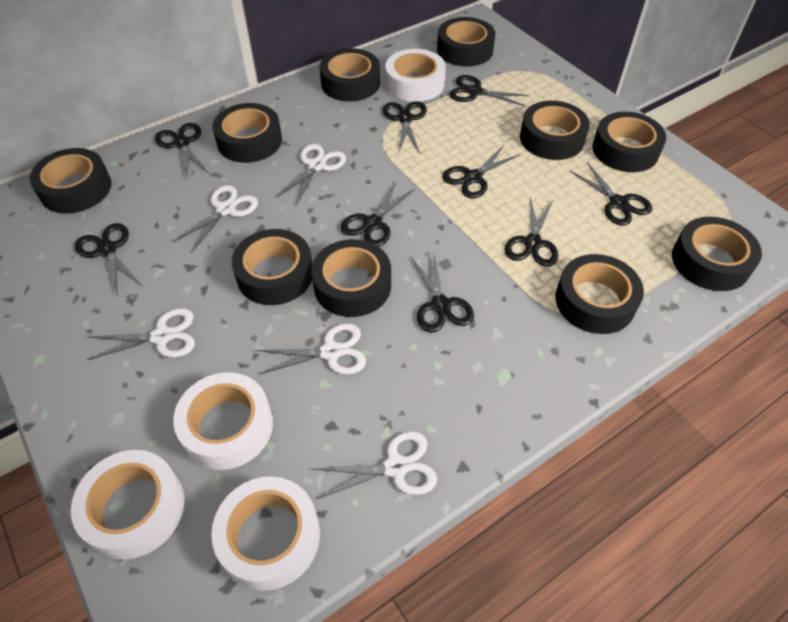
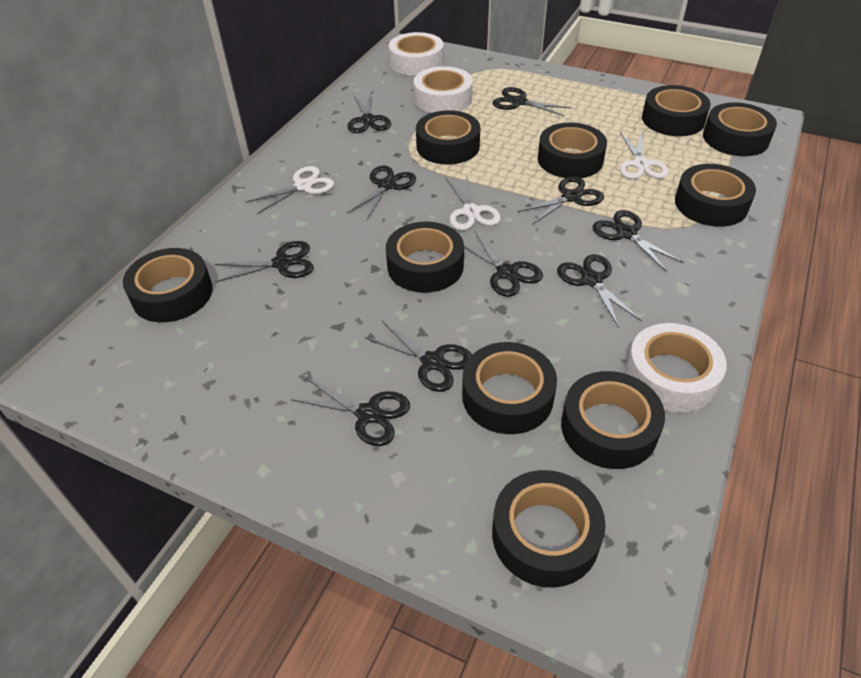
black scissors: [75,223,142,297] [155,123,209,180] [341,182,415,247] [383,101,427,153] [410,254,474,333] [442,145,521,198] [449,75,529,106] [505,197,559,267] [570,162,653,226] = 9 -> [214,241,314,282] [291,377,410,446] [347,166,416,220] [348,92,391,133] [365,321,472,392] [464,232,543,297] [493,87,571,116] [517,176,604,225] [557,254,642,328] [593,210,684,272] = 10
white scissors: [87,308,195,360] [173,185,258,253] [257,323,366,374] [277,144,346,205] [314,431,437,499] = 5 -> [246,166,334,214] [445,174,501,230] [620,132,669,179] = 3
white tape: [71,450,185,560] [173,372,273,470] [211,476,320,591] [385,49,446,102] = 4 -> [389,32,444,76] [414,66,473,113] [626,323,727,413] = 3

